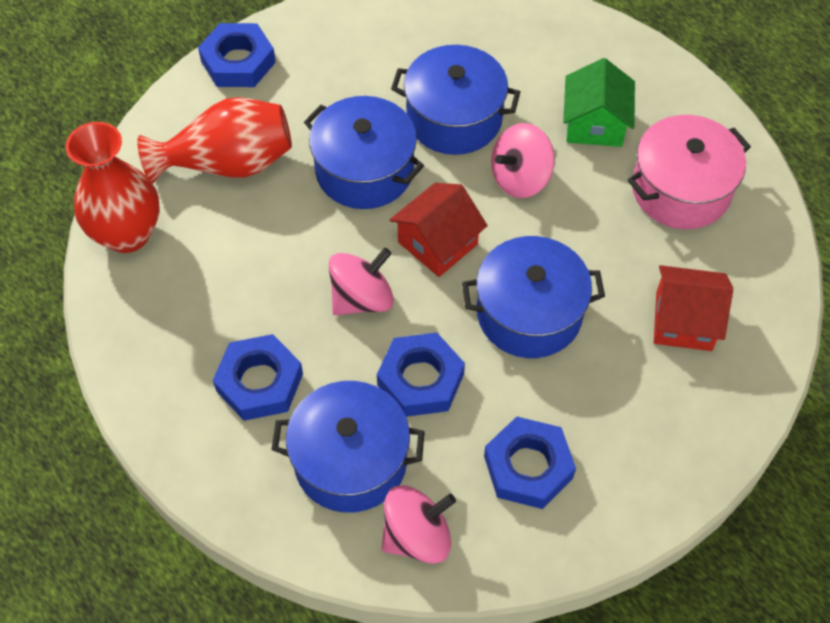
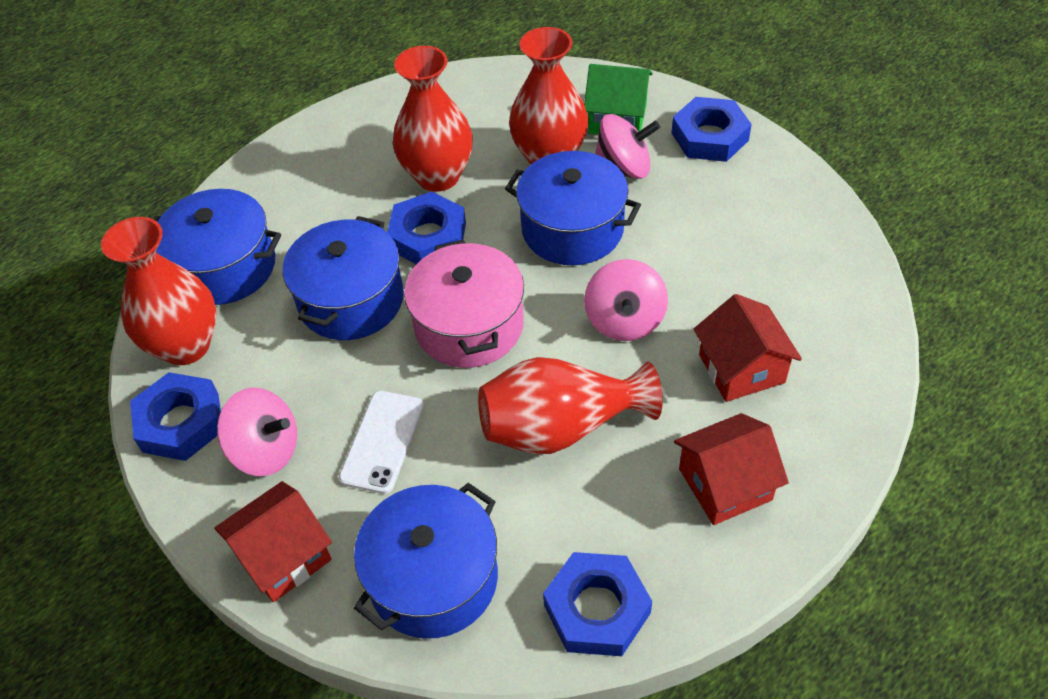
red house: [390,183,488,277] [654,265,733,351] = 2 -> [214,481,332,602] [674,413,789,525] [694,294,802,402] = 3
red vase: [66,122,160,253] [137,97,292,184] = 2 -> [101,217,217,365] [393,46,473,192] [478,357,663,454] [509,27,588,165] = 4
white phone: none = 0 -> [339,391,424,494] = 1

